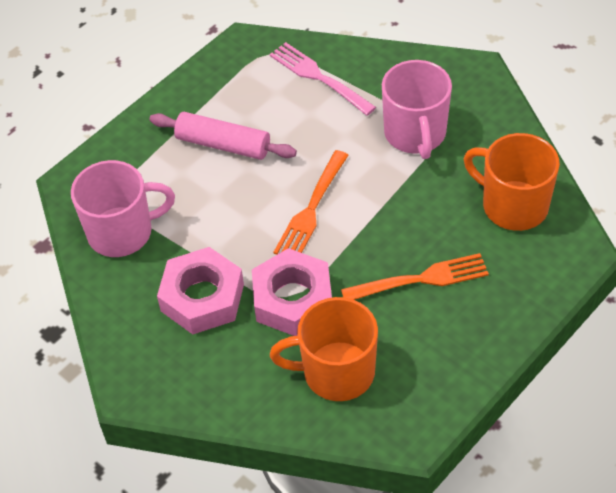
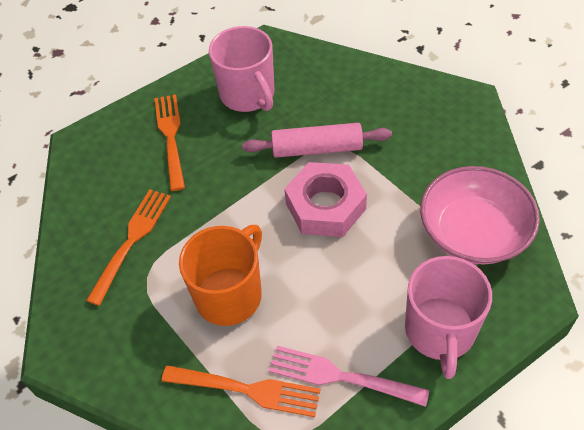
orange fork: [273,150,348,255] [341,253,489,300] = 2 -> [86,189,171,306] [154,94,185,191] [162,365,320,417] = 3
orange mug: [270,297,378,401] [464,133,560,231] = 2 -> [179,225,262,326] = 1
pink bowl: none = 0 -> [420,166,540,265] = 1
pink nut: [157,247,244,334] [252,248,332,336] = 2 -> [284,162,367,237] = 1

